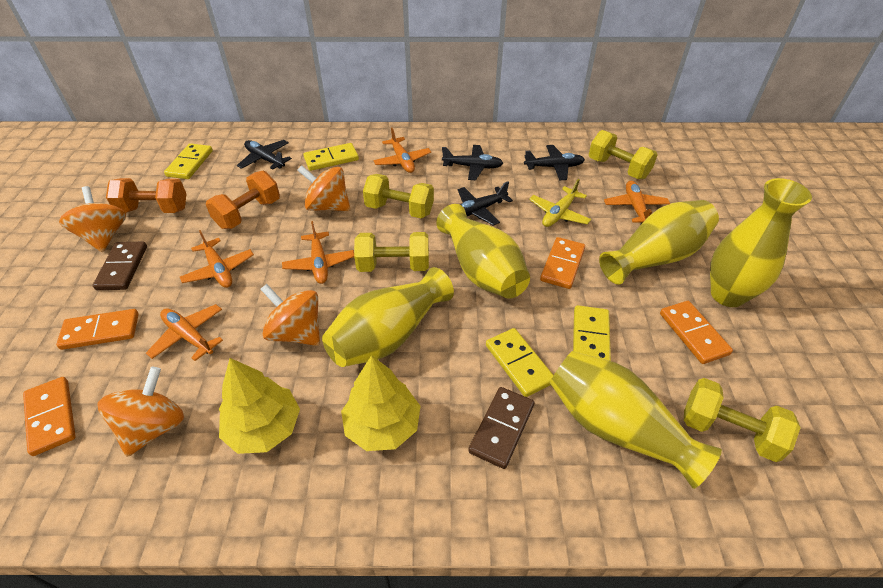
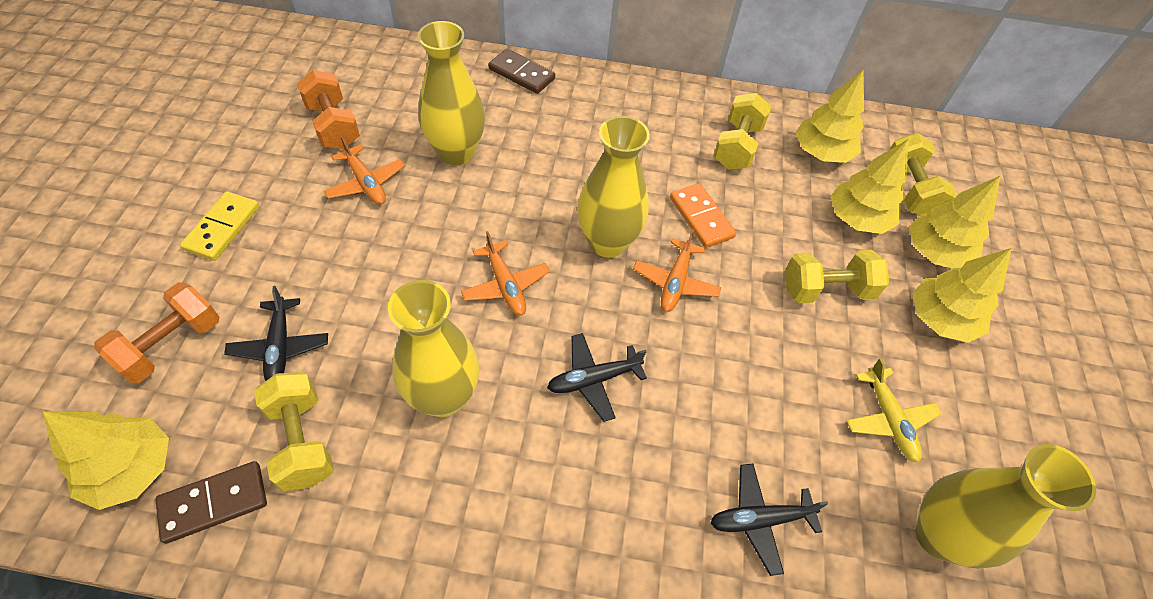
black plane: [237,140,292,169] [442,145,503,180] [458,181,513,226] [524,145,585,180] = 4 -> [224,286,328,381] [547,333,647,422] [710,464,828,576] = 3
orange domino: [23,377,76,456] [56,309,139,350] [540,237,585,289] [660,301,733,364] = 4 -> [670,183,736,248] = 1
orange plane: [146,304,223,361] [180,230,254,288] [282,221,354,284] [373,128,431,173] [604,181,670,224] = 5 -> [324,136,405,205] [461,231,550,316] [633,229,721,312] = 3
orange spinning top: [59,186,126,252] [98,367,184,457] [260,284,320,346] [297,165,350,211] = 4 -> none = 0
yellow domino: [164,143,213,179] [303,143,359,171] [486,328,554,397] [573,305,611,361] = 4 -> [180,191,260,261] = 1
yellow tree: [219,358,300,454] [341,355,420,451] = 2 -> [43,411,169,510] [796,70,864,163] [830,140,908,234] [910,176,1000,268] [913,248,1011,343] = 5
yellow vase: [322,267,454,367] [436,204,530,299] [550,351,722,489] [599,200,719,285] [710,178,812,307] = 5 -> [388,280,479,417] [418,21,485,165] [577,116,650,258] [915,444,1096,569] = 4

